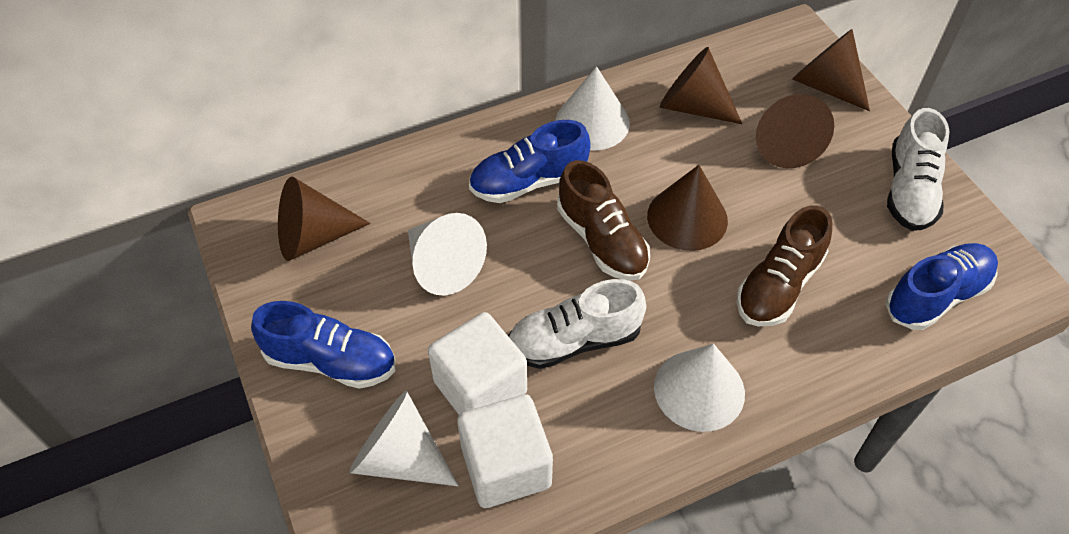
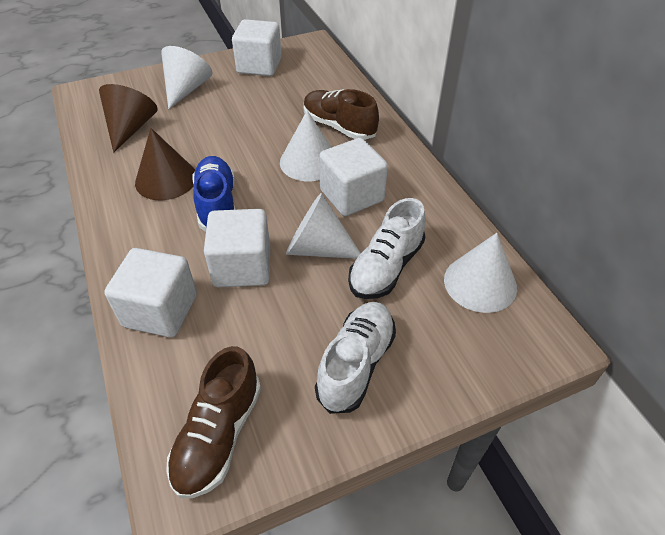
blue shoe: [251,301,396,389] [469,120,591,203] [886,243,998,330] = 3 -> [193,156,235,231] = 1
brown cone: [278,177,370,261] [647,165,728,251] [660,47,742,124] [756,94,834,168] [792,29,870,111] = 5 -> [99,84,158,153] [135,128,195,200] = 2
white cube: [428,312,527,415] [457,394,553,508] = 2 -> [104,248,197,337] [204,209,270,287] [232,19,282,76] [319,138,388,216] = 4

